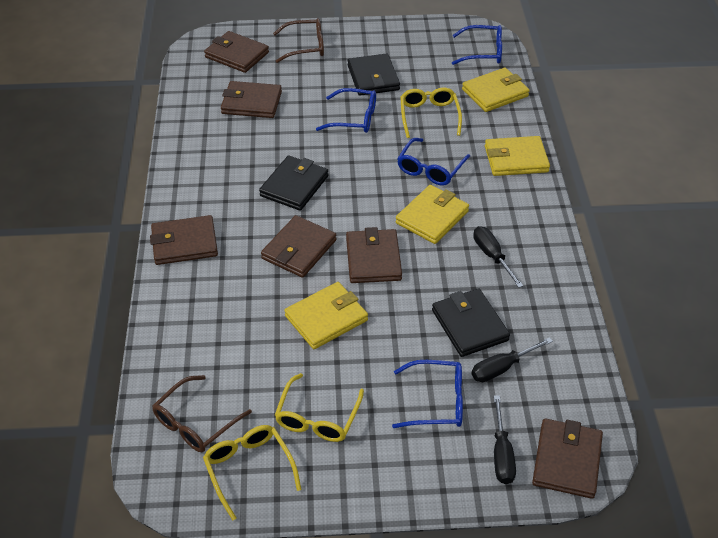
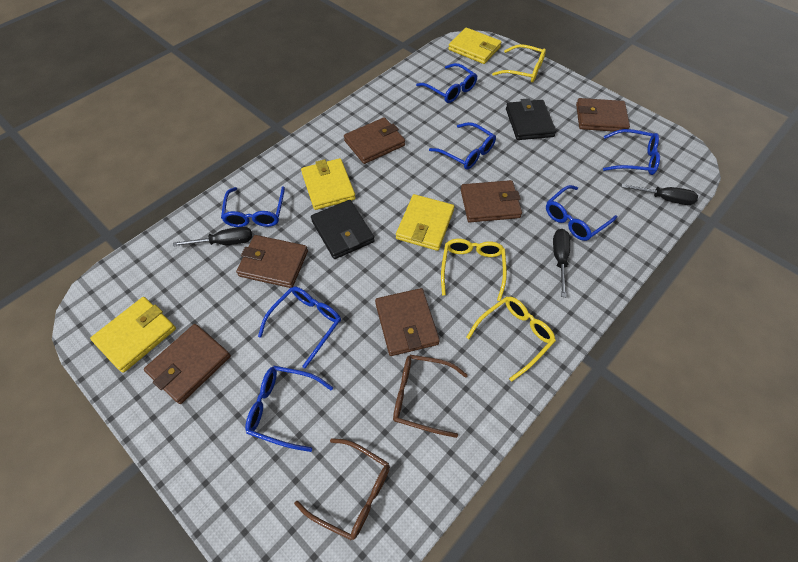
black wallet: [259,155,329,211] [348,54,400,96] [432,288,510,357] = 3 -> [311,200,375,259] [506,98,556,140] = 2
blue glasses: [316,88,376,133] [392,360,463,428] [397,138,470,185] [452,25,502,65] = 4 -> [221,186,285,227] [245,366,333,452] [258,286,341,368] [416,63,477,103] [429,122,496,170] [546,185,617,241] [603,129,660,175] = 7

